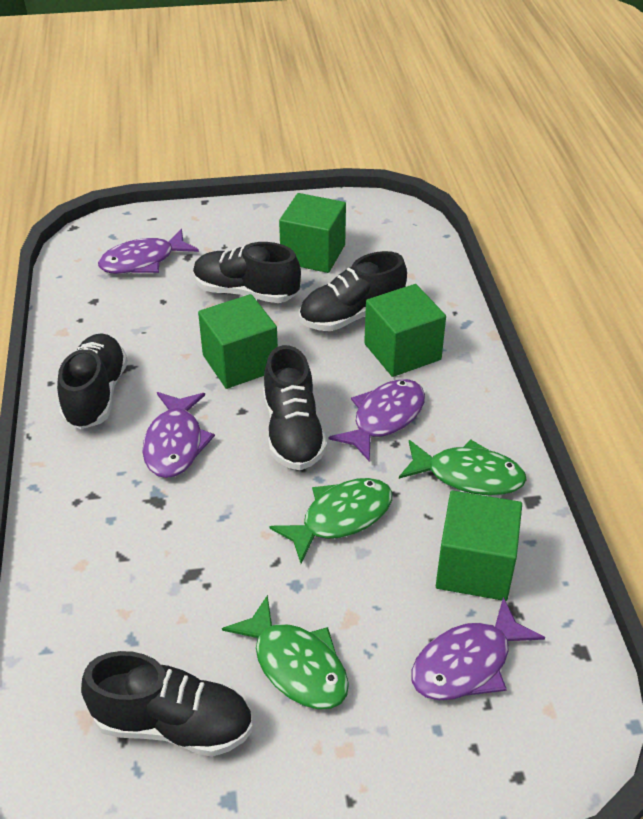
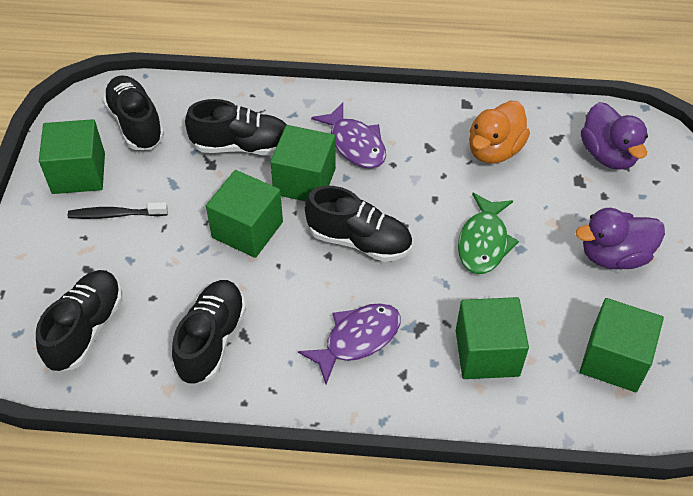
black toothbrush: none = 0 -> [68,202,168,219] = 1
green cube: [198,294,278,389] [279,193,346,273] [364,284,446,377] [436,491,522,601] = 4 -> [39,119,105,194] [206,170,283,258] [270,125,336,201] [456,297,529,379] [580,298,664,392] = 5
green fish: [222,595,349,709] [269,478,392,563] [399,440,527,496] = 3 -> [458,193,519,274] = 1
orange duck: none = 0 -> [469,101,530,164] = 1
purple duck: none = 0 -> [576,208,665,269] [581,102,648,170] = 2
purple fish: [98,229,199,274] [143,392,215,478] [328,379,425,462] [412,597,545,700] = 4 -> [298,303,401,384] [311,102,386,168] = 2

